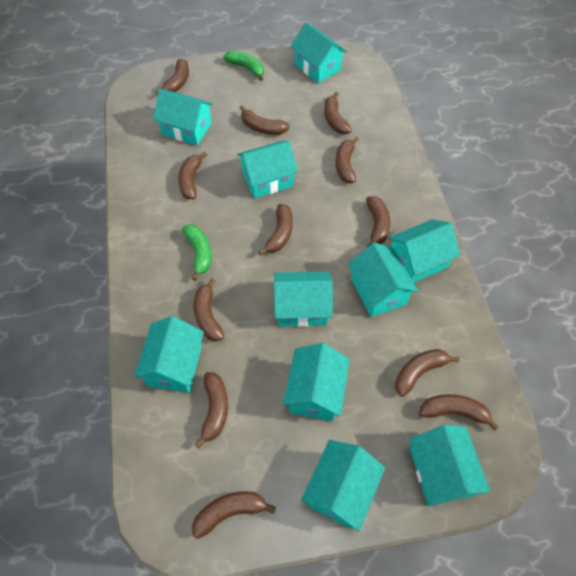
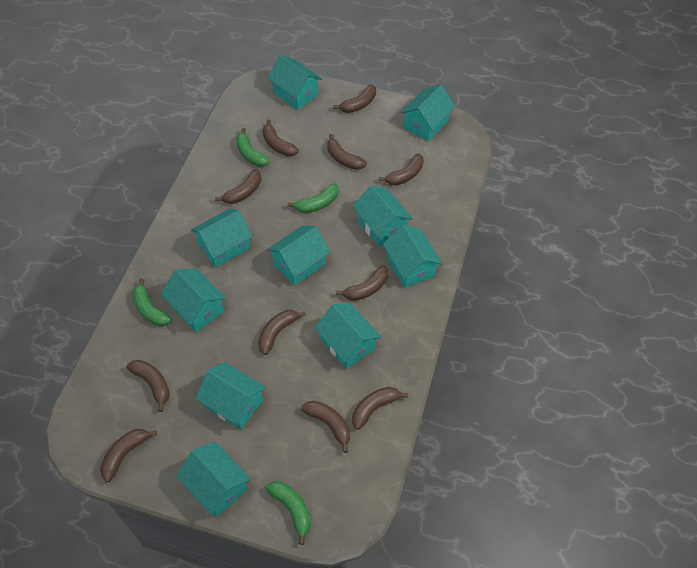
brown banana: [156,58,189,95] [178,152,207,199] [192,491,276,539] [194,278,224,341] [195,372,228,448] [240,106,290,135] [258,204,293,255] [324,92,352,134] [335,137,359,183] [366,196,390,247] [395,349,459,396] [419,394,499,430] = 12 -> [100,429,157,482] [127,360,170,412] [215,169,261,204] [258,310,306,355] [262,119,299,156] [301,401,350,453] [327,134,367,170] [333,84,376,113] [336,265,388,301] [352,387,408,430] [379,153,424,185] = 11
green banana: [182,224,212,281] [223,50,264,81] = 2 -> [132,279,172,326] [236,128,270,167] [266,481,311,545] [288,183,339,213] = 4

